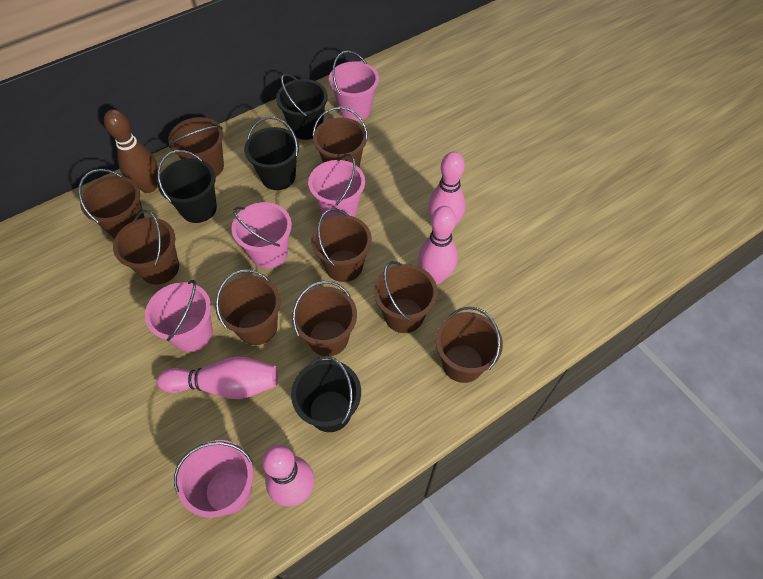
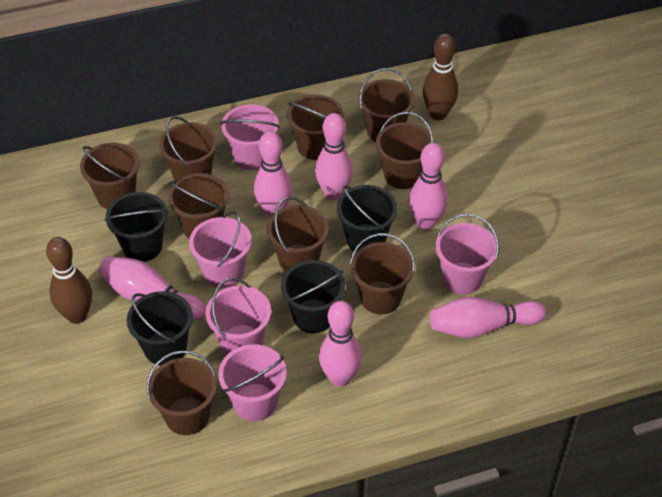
brown bowling pin: [104,109,158,193] = 1 -> [46,237,92,324] [423,34,458,120] = 2
pink bowling pin: [157,356,278,399] [262,444,314,506] [418,206,458,284] [428,152,465,226] = 4 -> [98,256,206,320] [254,131,292,218] [315,113,353,200] [319,301,362,387] [409,143,448,230] [430,297,546,338] = 6

